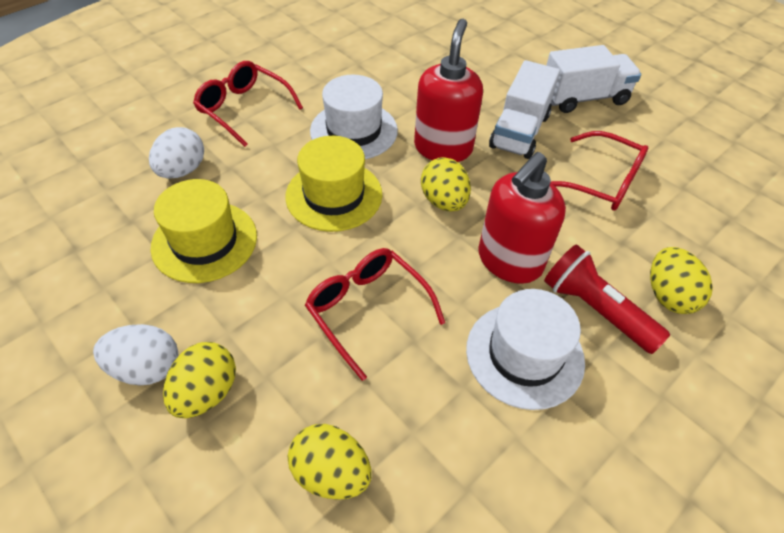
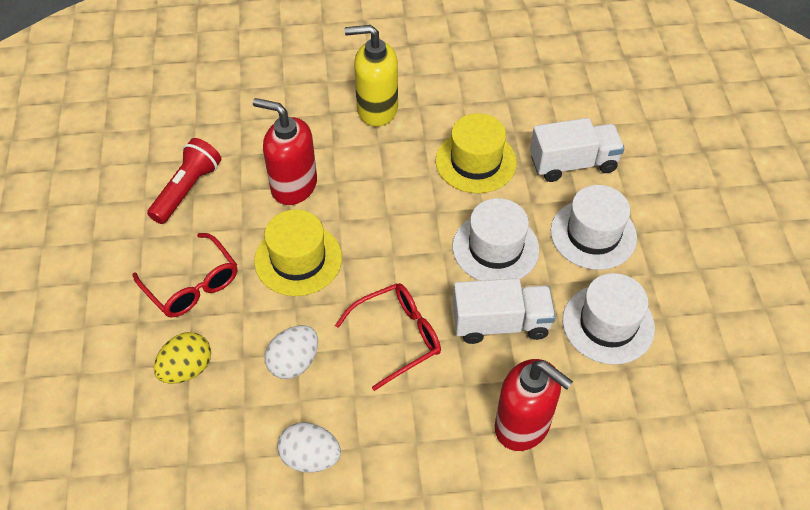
red glasses: [193,61,303,147] [305,248,445,381] [551,131,648,211] = 3 -> [133,233,237,317] [335,283,441,391] = 2
white hat: [310,75,398,159] [466,289,585,410] = 2 -> [453,198,539,281] [551,185,637,270] [563,273,655,365] = 3
yellow egg: [163,342,236,418] [288,424,371,500] [421,157,471,212] [650,247,713,314] = 4 -> [154,332,211,384] = 1
yellow soap dispenser: none = 0 -> [345,25,398,127] = 1

